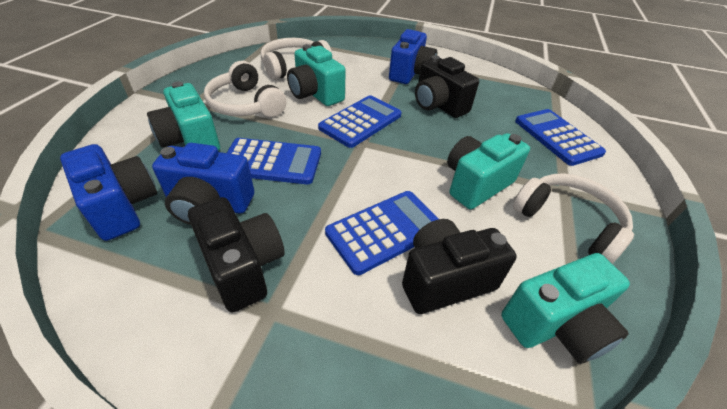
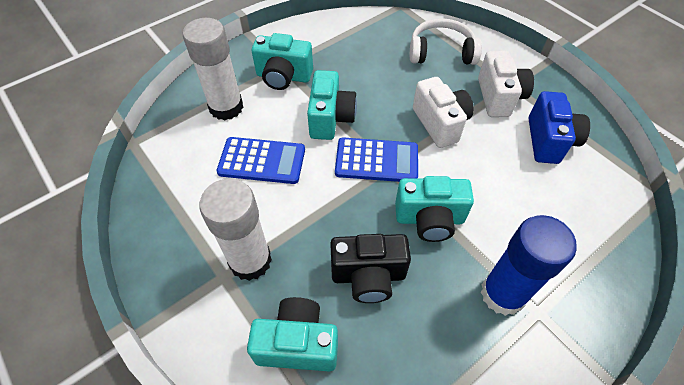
black camera: [188,197,285,313] [402,219,517,314] [415,55,479,118] = 3 -> [330,234,411,303] = 1
blue calculator: [227,138,321,184] [318,95,402,148] [325,191,439,275] [515,109,606,166] = 4 -> [216,137,305,184] [335,137,418,182] = 2
blue camera: [60,144,157,241] [152,143,254,225] [389,29,437,84] = 3 -> [529,91,590,164] = 1
blue glue stick: none = 0 -> [481,215,577,316] = 1
white camera: none = 0 -> [413,77,474,148] [478,51,534,117] = 2
white glue stick: none = 0 -> [183,18,243,120] [199,178,272,281] = 2
white headphones: [204,61,286,117] [261,38,332,80] [513,173,634,264] = 3 -> [410,18,482,65] = 1

